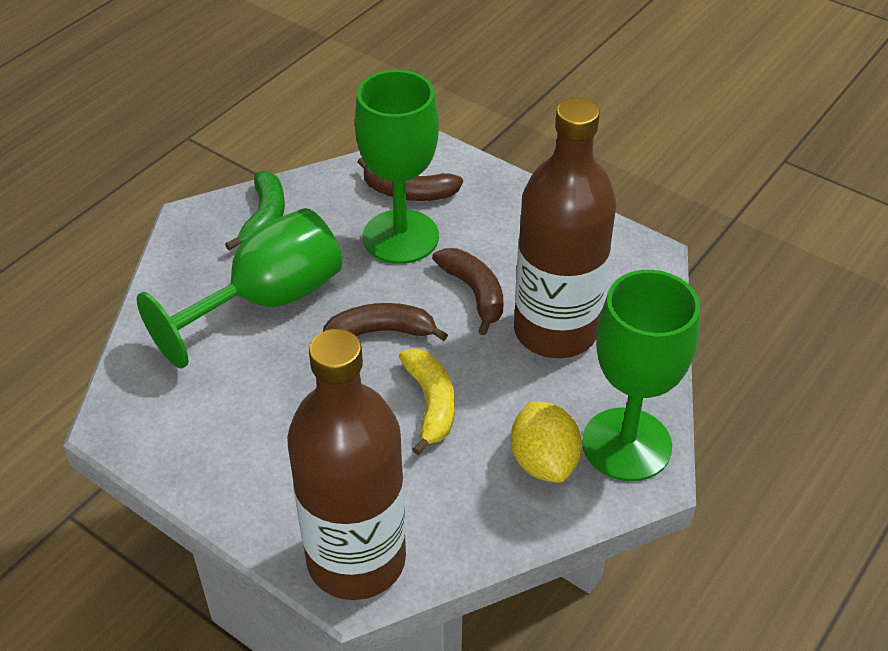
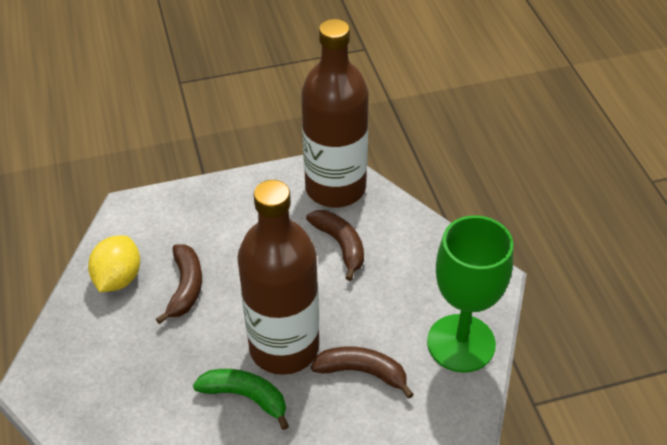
green goblet: [137,208,342,369] [355,70,439,264] [582,270,700,481] = 3 -> [427,215,513,372] = 1
yellow banana: [399,348,455,455] = 1 -> none = 0

